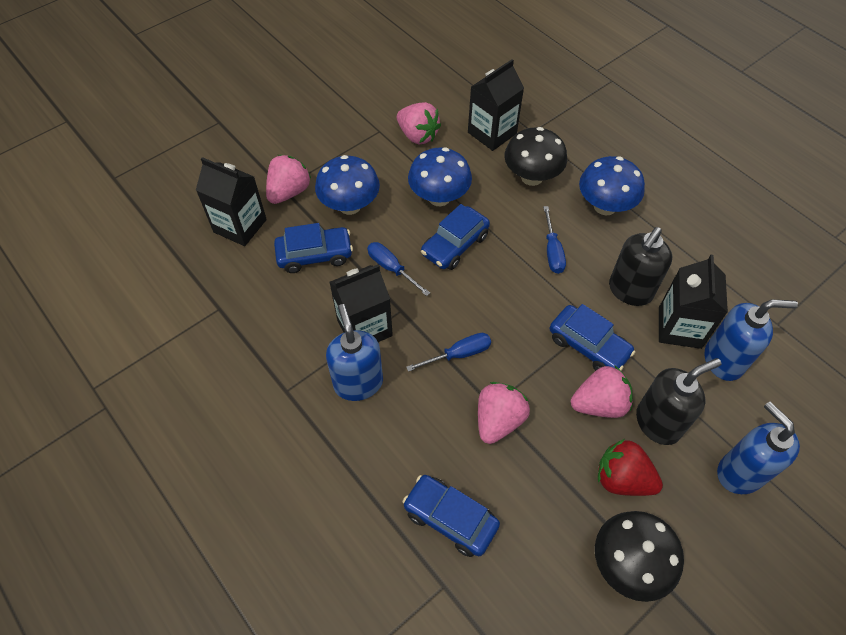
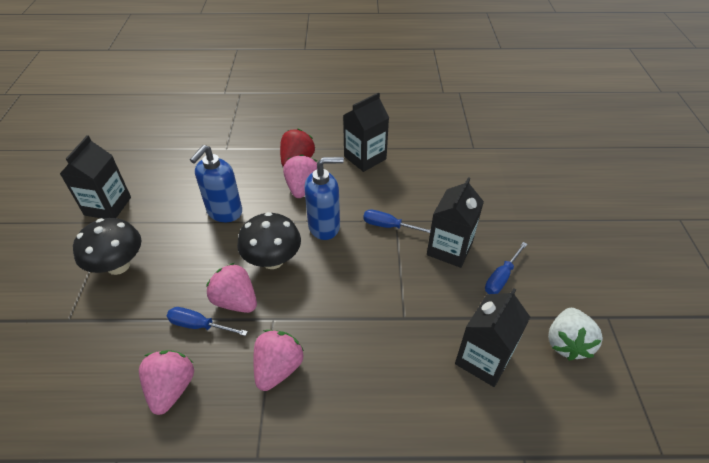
black soap dispenser: [609,227,672,306] [636,358,721,445] = 2 -> none = 0
blue car: [274,223,353,273] [403,475,500,557] [421,204,490,270] [550,304,635,371] = 4 -> none = 0
blue mushroom: [315,155,380,215] [408,147,472,206] [579,156,645,215] = 3 -> none = 0
blue soap dispenser: [326,304,383,401] [705,299,798,381] [717,402,800,494] = 3 -> [190,145,242,222] [304,157,344,240] = 2
white strawberry: none = 0 -> [548,308,603,361] = 1

